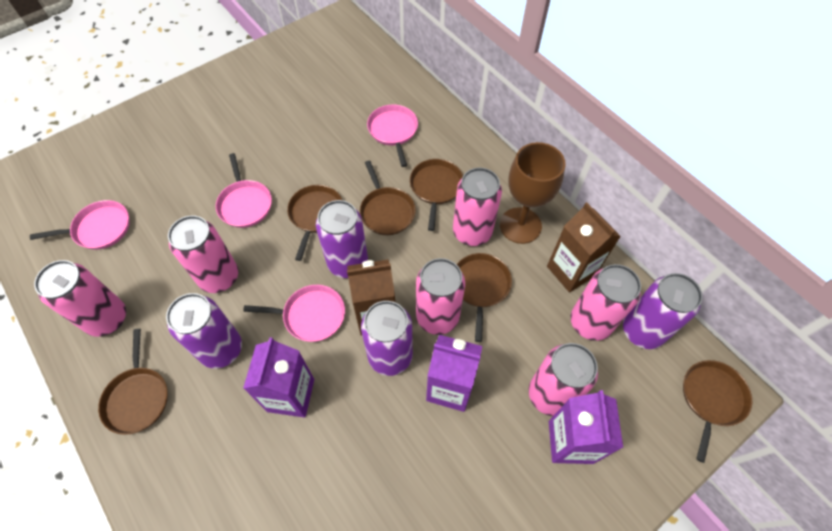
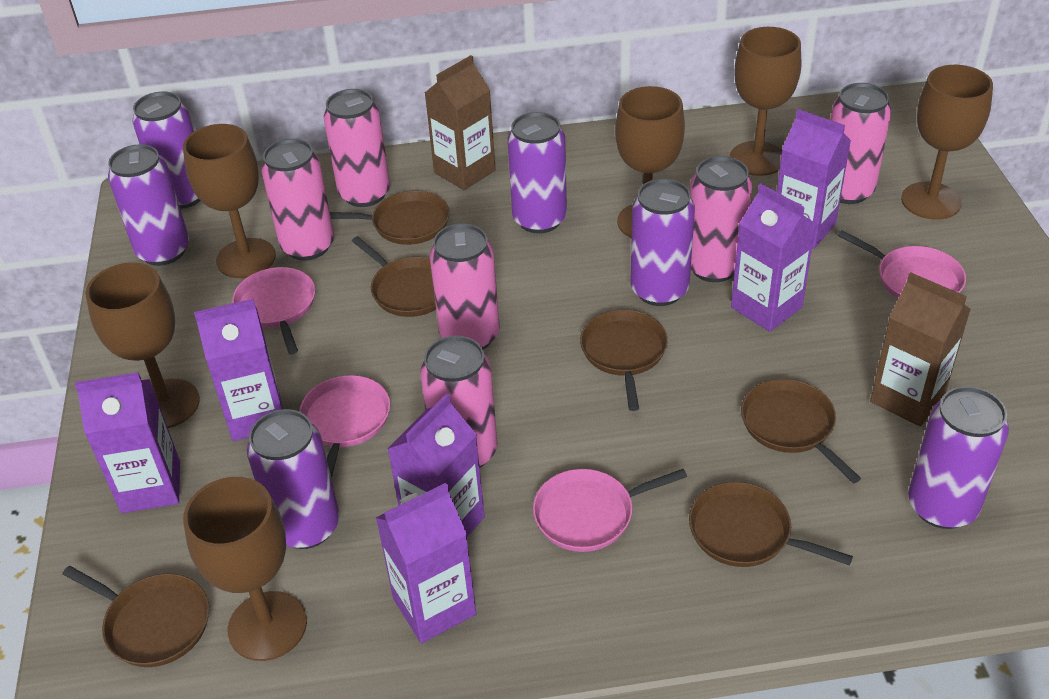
brown goblet: [500,142,565,244] = 1 -> [85,262,200,428] [183,124,276,278] [183,477,307,661] [615,86,685,238] [730,27,801,176] [901,65,993,220] = 6
purple can: [166,293,242,369] [316,200,368,278] [361,301,413,376] [623,273,703,349] = 4 -> [108,144,189,266] [132,92,200,209] [247,409,340,549] [507,112,567,234] [630,179,695,306] [908,386,1009,529] = 6
purple carton: [243,337,314,418] [426,335,482,412] [549,390,623,464] = 3 -> [75,372,180,513] [194,299,283,441] [376,483,476,643] [388,393,485,537] [731,184,817,332] [777,109,851,249] = 6

